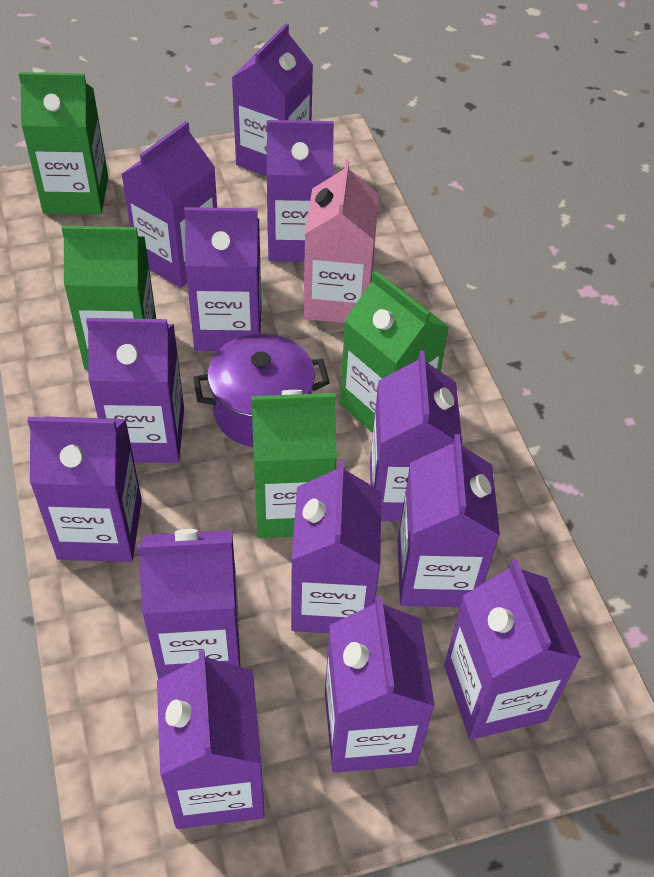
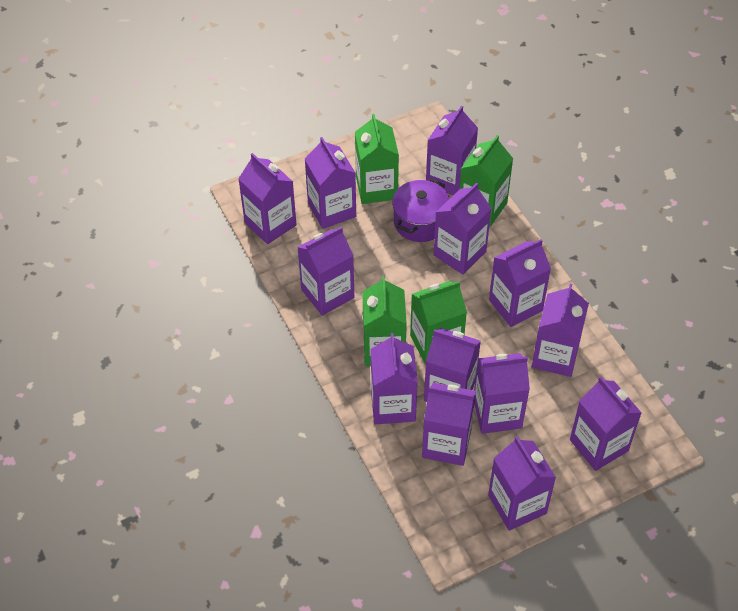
pink carton: [304,159,379,323] = 1 -> none = 0

